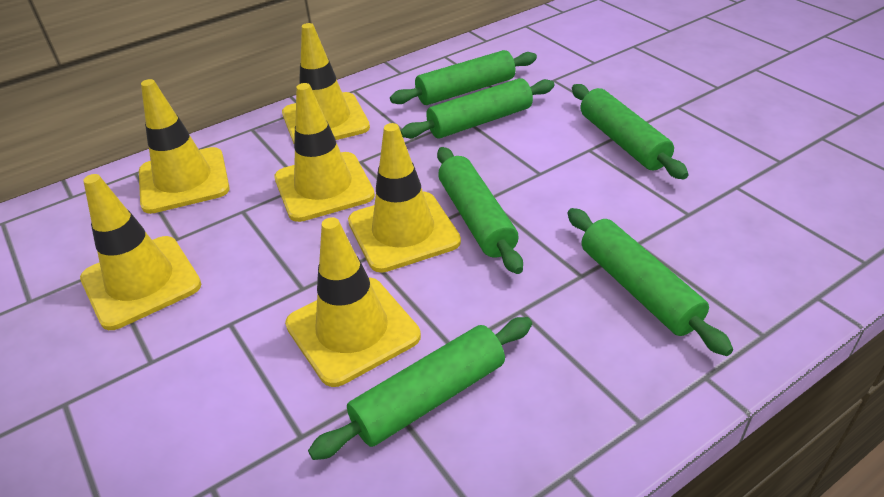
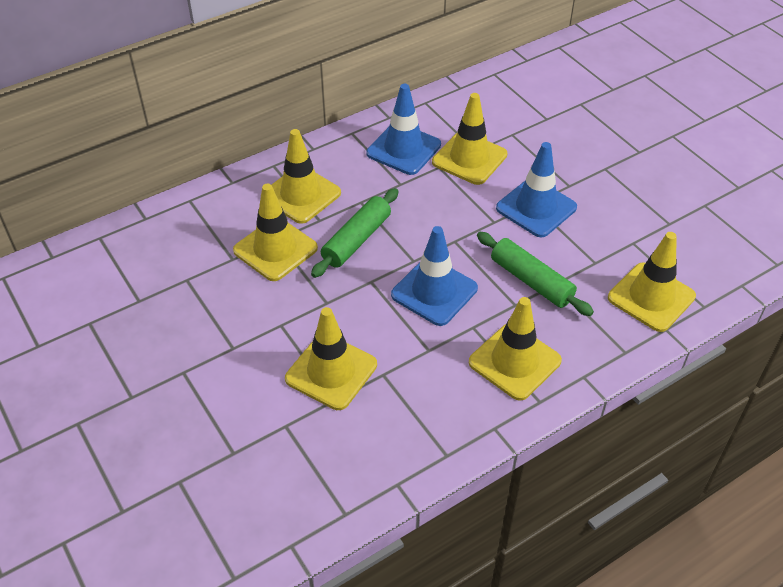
blue traffic cone: none = 0 -> [366,84,441,175] [391,226,478,326] [496,142,577,237] = 3
green rolling pin: [308,317,532,460] [390,50,537,105] [401,78,555,139] [437,147,523,274] [567,208,733,356] [572,84,689,179] = 6 -> [311,188,399,278] [477,232,594,316] = 2

